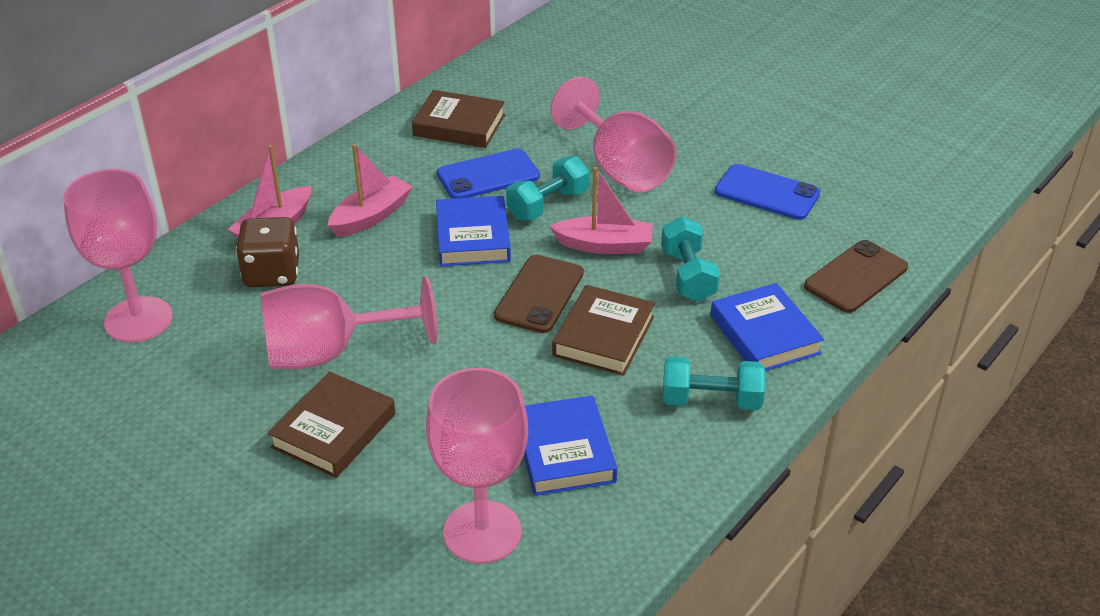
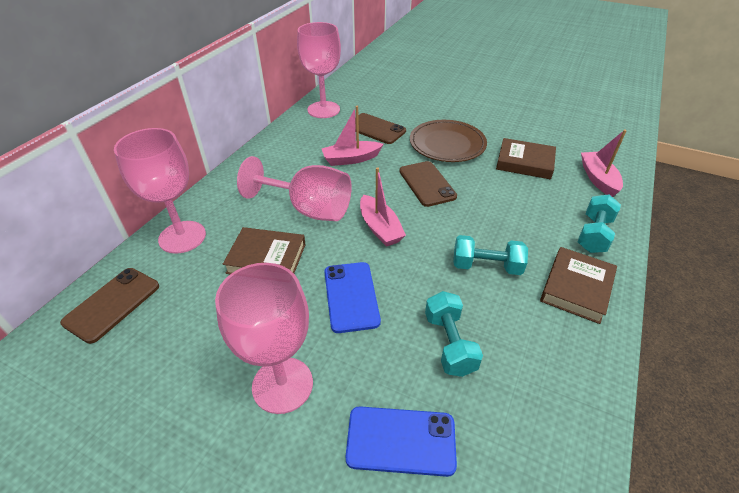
blue book: [436,196,511,266] [524,395,617,496] [711,283,824,371] = 3 -> none = 0
brown dice: [236,217,299,287] = 1 -> none = 0
brown phone: [494,255,584,333] [804,240,908,313] = 2 -> [60,268,159,344] [355,113,406,144] [399,161,457,207] = 3
brown plate: none = 0 -> [410,120,487,162] = 1

